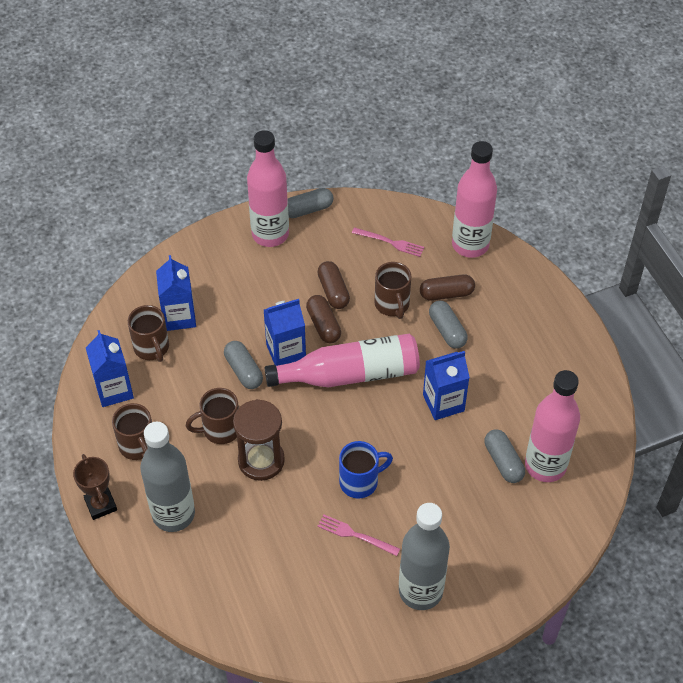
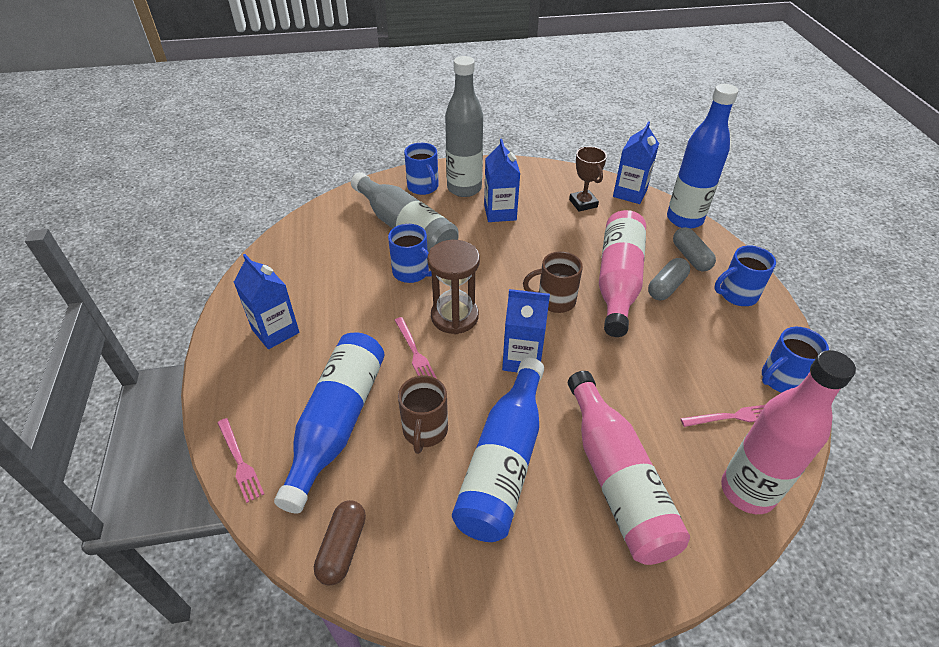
blue bottle: none = 0 -> [274,333,385,513] [452,358,544,542] [667,84,738,229] = 3
blue mug: [339,441,393,498] = 1 -> [388,224,432,283] [404,143,439,195] [714,245,776,306] [762,327,829,393] = 4
brown capsule: [306,295,341,343] [317,261,350,309] [420,274,475,301] = 3 -> [314,500,366,585] = 1
brown mug: [112,403,152,460] [128,305,169,362] [186,388,239,444] [374,262,411,319] = 4 -> [398,375,448,454] [523,251,583,313] = 2
grey capsule: [224,341,263,389] [288,188,333,218] [429,301,468,349] [485,429,525,483] = 4 -> [648,258,690,300] [673,227,716,272] = 2
pink bottle: [247,130,289,247] [265,334,420,387] [452,141,497,258] [525,370,580,482] = 4 -> [568,371,690,565] [599,210,646,337] [721,350,856,514] = 3
pink fork: [317,514,400,556] [352,227,424,257] = 2 -> [218,418,264,503] [395,317,437,378] [680,405,765,427] = 3

